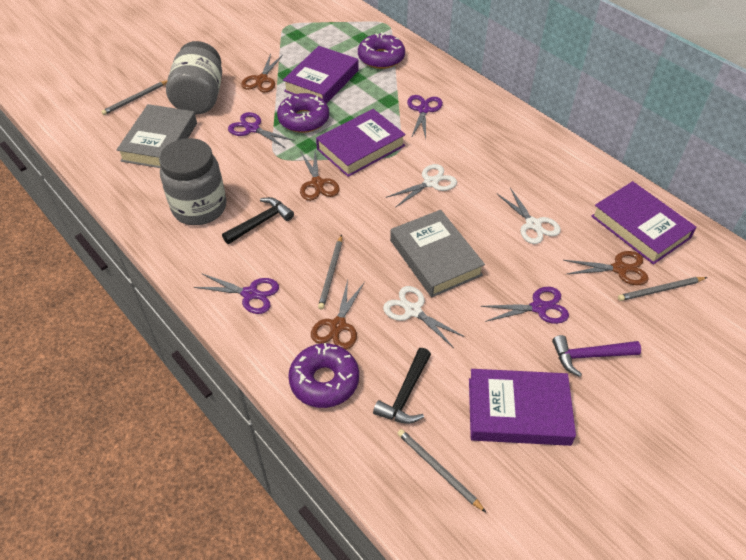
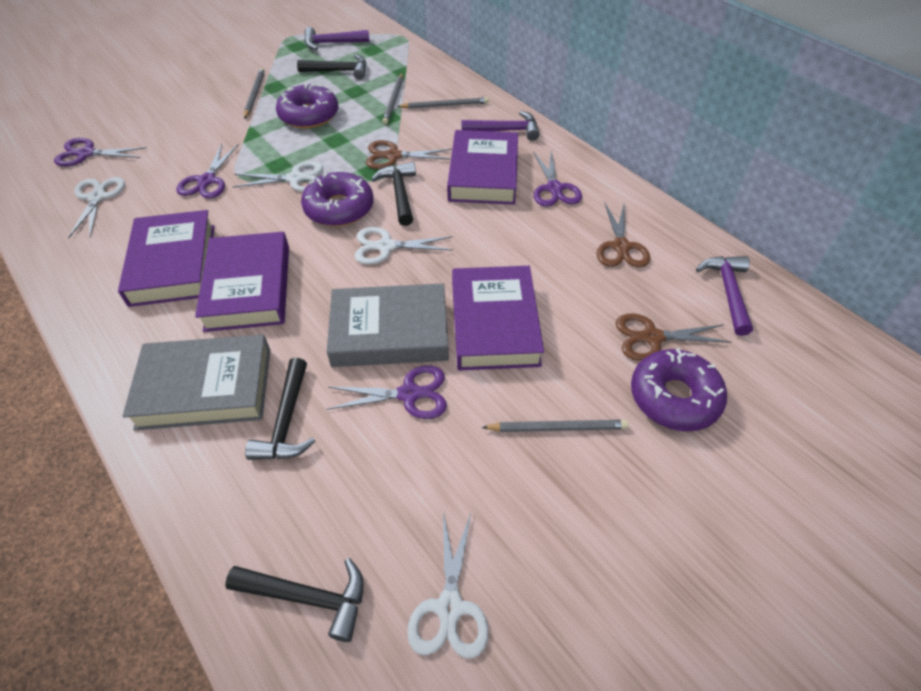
black hammer: [222,197,294,244] [373,348,431,424] = 2 -> [225,558,364,642] [245,358,315,460] [297,54,366,80] [371,162,416,226] = 4
brown scissors: [241,54,283,93] [300,150,340,201] [311,280,365,350] [564,251,649,285] = 4 -> [366,140,452,169] [596,201,650,268] [615,313,732,361] = 3
grey jar: [159,138,227,225] [166,41,222,114] = 2 -> none = 0
purple hammer: [552,335,641,377] = 1 -> [304,27,370,50] [462,111,540,141] [696,256,753,336] = 3
white scissors: [383,286,465,348] [386,164,457,208] [497,188,561,244] = 3 -> [68,177,125,239] [233,161,323,192] [355,227,453,264] [407,510,489,659] = 4

